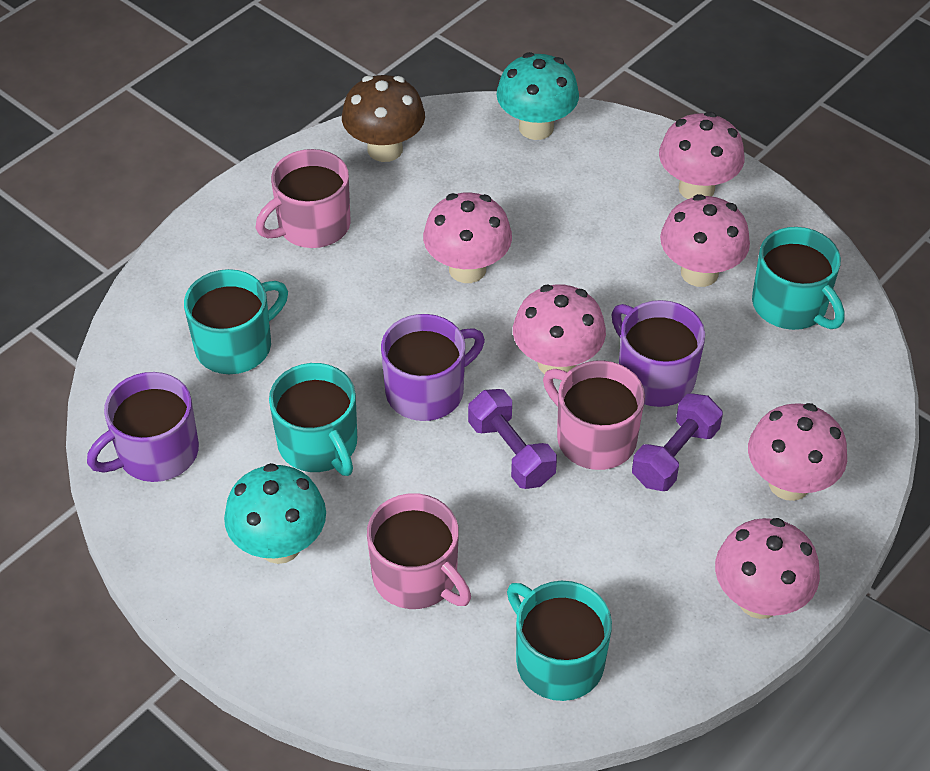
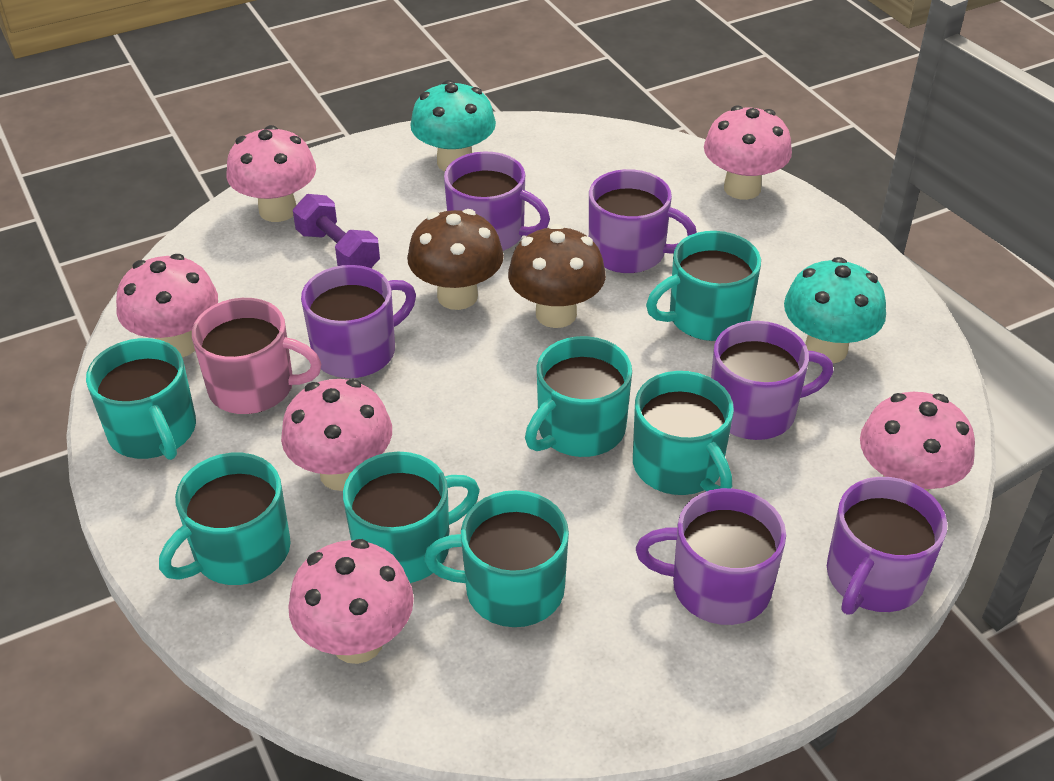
brown mushroom: [342,75,425,162] = 1 -> [407,209,504,310] [508,224,606,328] = 2
pink mug: [256,149,351,248] [367,493,471,609] [543,360,645,470] = 3 -> [192,298,322,414] = 1
purple dumbbell: [468,389,557,489] [632,393,723,491] = 2 -> [293,194,380,268] = 1
purple mug: [87,372,199,482] [381,314,485,421] [611,300,705,407] = 3 -> [301,265,416,378] [444,152,550,251] [589,169,697,273] [636,488,786,625] [711,321,834,440] [827,477,947,615] = 6
turquoise mug: [184,269,288,374] [269,363,357,476] [507,581,612,701] [752,227,845,330] = 4 -> [86,338,196,460] [159,453,291,585] [343,452,480,583] [424,490,569,627] [525,336,632,457] [633,371,734,495] [646,231,761,341] = 7

